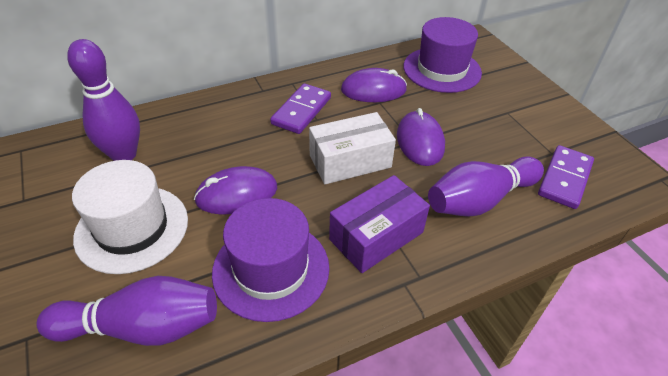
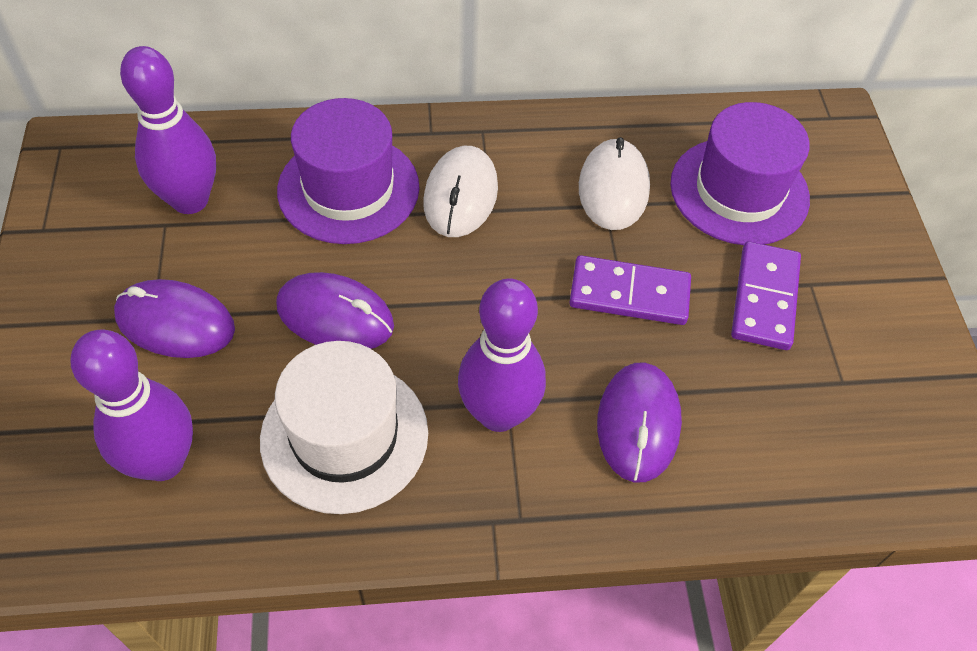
purple box: [329,175,430,273] = 1 -> none = 0
white box: [309,112,396,184] = 1 -> none = 0
white mouse: none = 0 -> [423,146,498,237] [579,137,650,230] = 2

